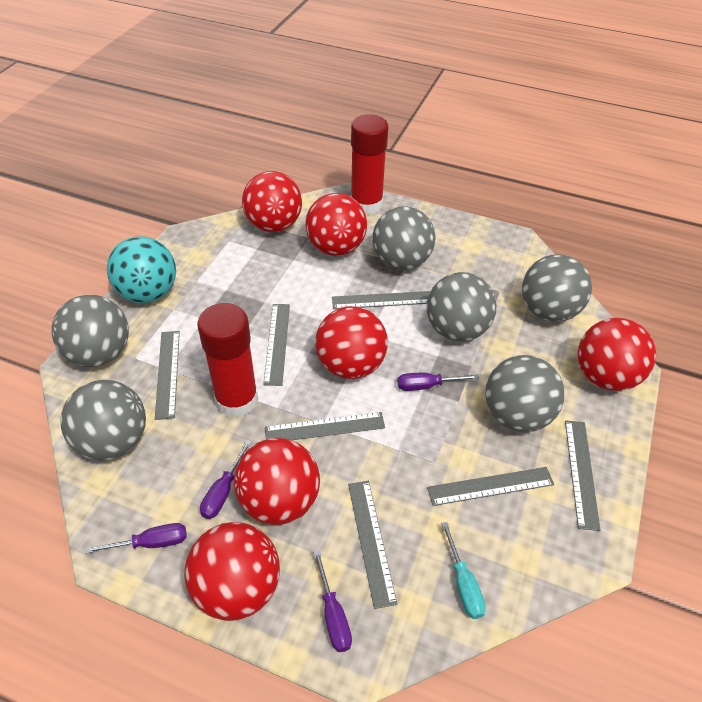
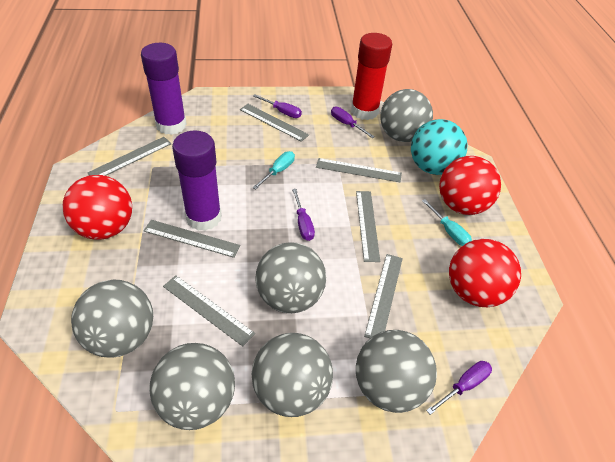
purple glue stick: none = 0 -> [141,43,187,135] [172,130,222,231] = 2
red ball: [184,522,280,621] [234,438,320,525] [242,171,302,232] [306,193,367,256] [315,306,388,379] [578,318,656,391] = 6 -> [62,175,132,240] [439,156,501,215] [449,239,521,307] = 3
red glue stick: [197,303,258,418] [350,114,388,215] = 2 -> [351,33,392,120] = 1
turquoise screwdriver: [441,522,486,619] = 1 -> [253,151,295,189] [422,199,472,246] = 2

